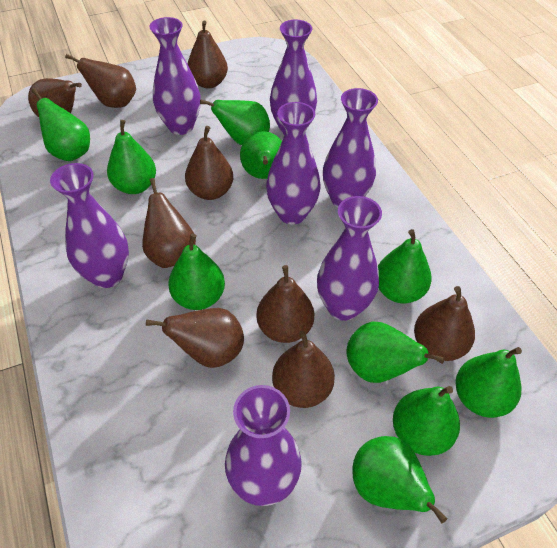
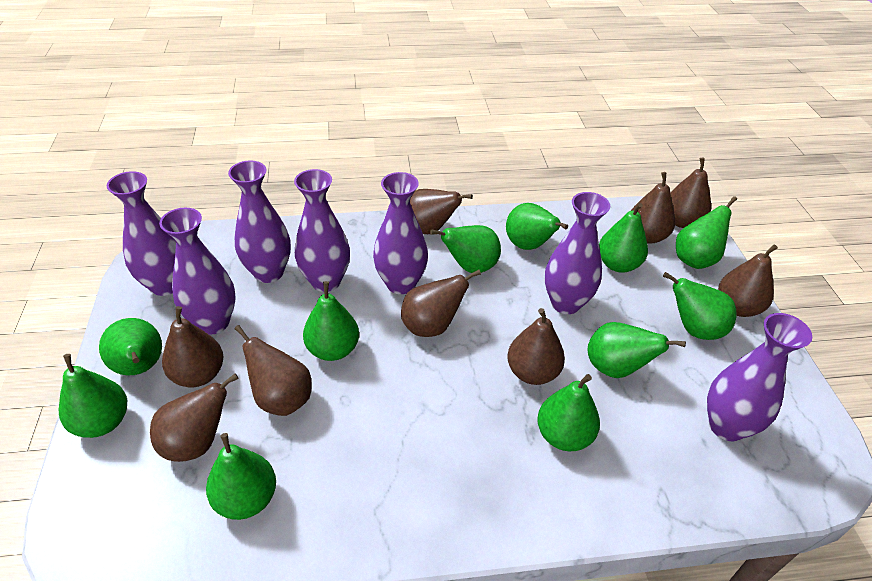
green pear: [31,88,90,161] [107,120,156,194] [168,234,225,310] [200,99,270,145] [240,131,282,179] [347,322,445,383] [352,436,447,523] [378,229,432,303] [393,386,460,456] [455,347,522,418] = 10 -> [59,354,127,438] [99,318,162,375] [206,433,276,520] [303,281,359,361] [430,225,501,273] [506,203,568,250] [537,374,600,451] [588,322,686,378] [599,203,648,273] [663,272,736,340] [676,196,737,269] = 11

